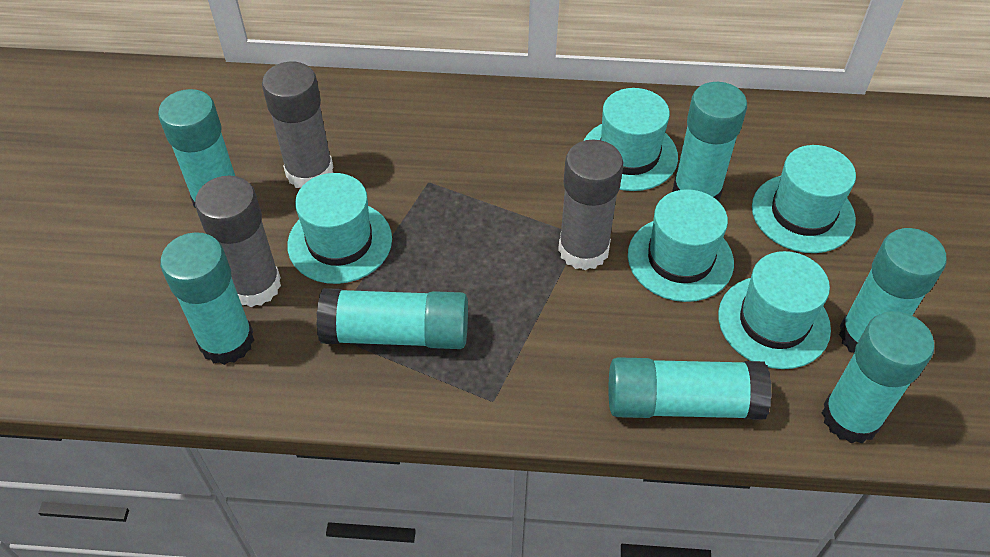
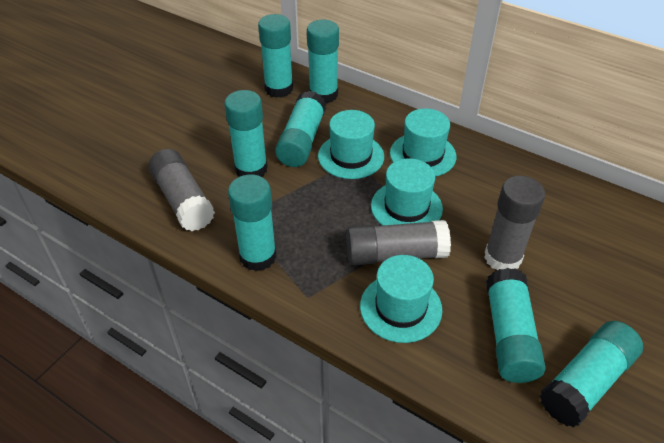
turquoise hat: [287,173,392,284] [583,88,678,191] [628,189,734,302] [718,251,831,369] [752,145,856,253] = 5 -> [318,110,384,179] [360,255,442,343] [371,158,443,226] [390,108,456,177] = 4

